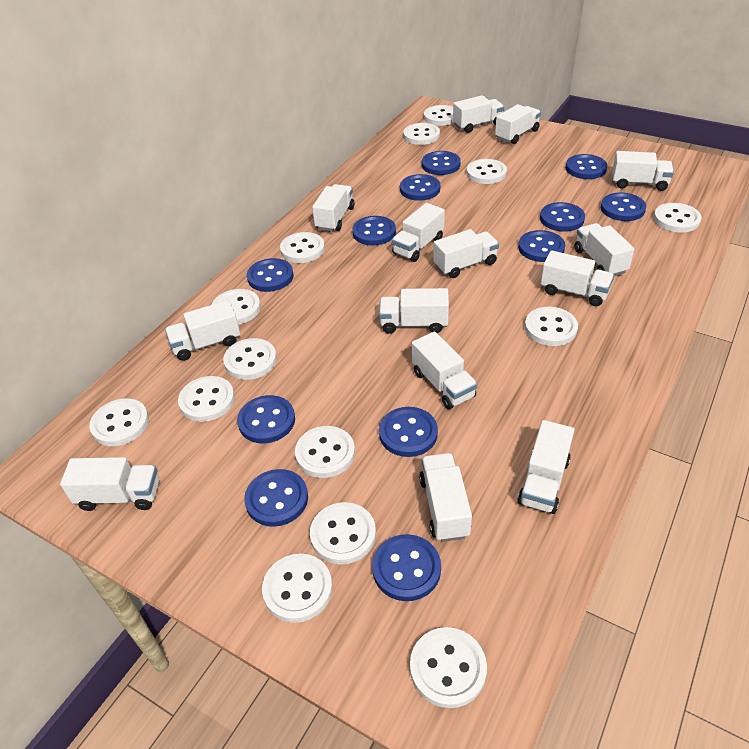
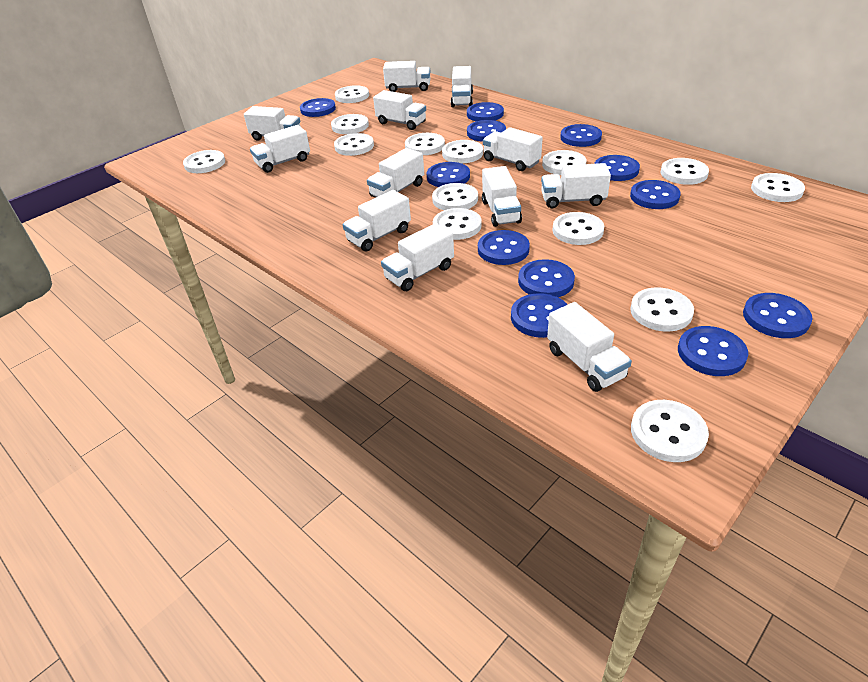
white truck: [60,457,159,511] [165,300,240,361] [312,184,355,232] [379,288,449,334] [392,203,445,262] [412,332,477,409] [419,453,472,542] [433,229,499,278] [453,95,504,133] [495,104,541,144] [518,420,574,514] [541,250,614,306] [575,223,635,276] [612,151,674,191] = 14 -> [244,106,301,141] [250,125,310,173] [343,190,411,252] [367,148,424,197] [373,90,426,130] [381,223,454,291] [383,61,431,92] [451,66,473,107] [482,166,522,227] [483,127,543,171] [541,163,611,208] [547,302,632,392] = 12

